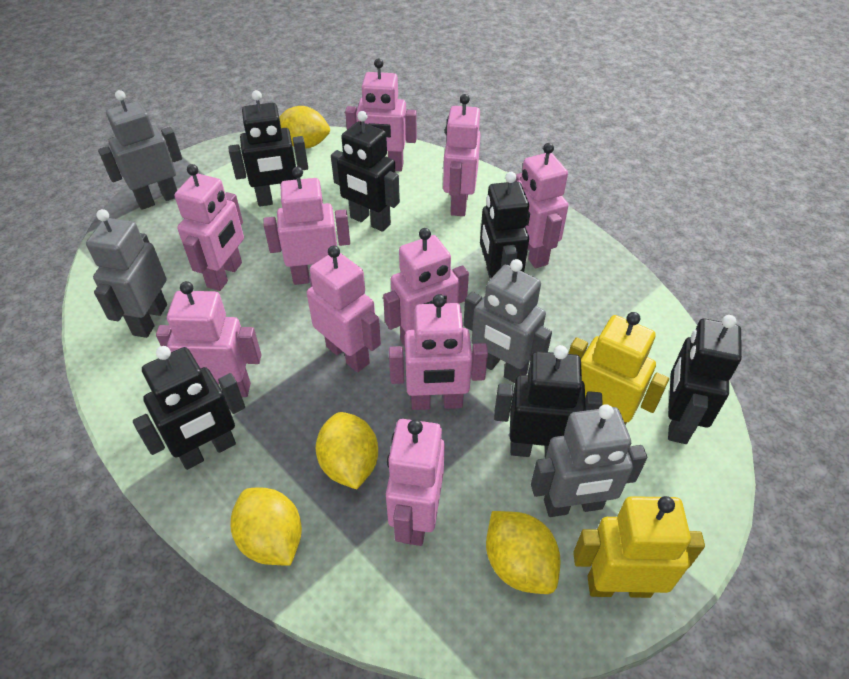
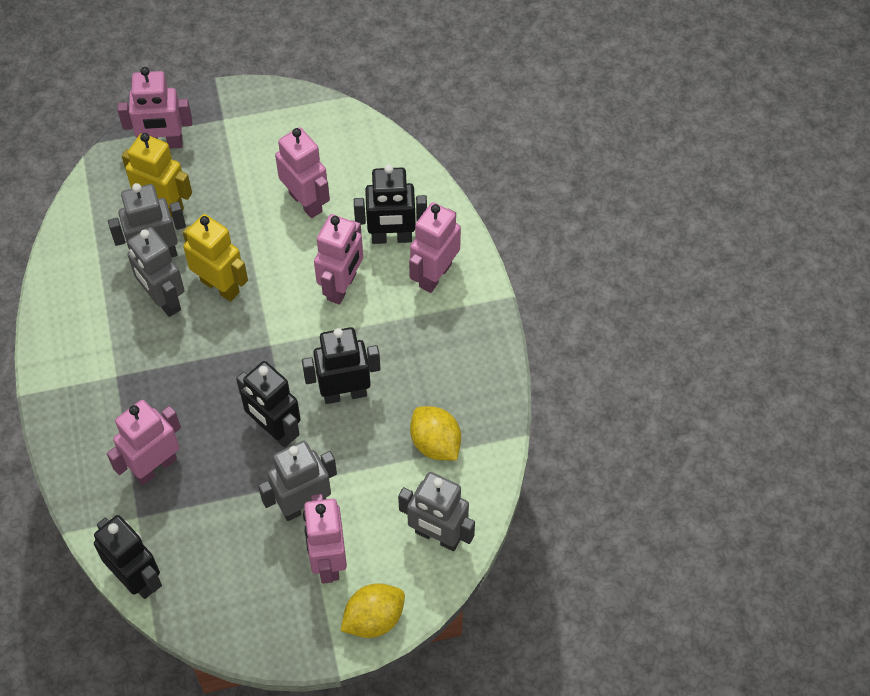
black robot: [133,346,245,470] [228,90,308,206] [331,111,400,232] [480,172,529,278] [494,345,603,458] [668,315,742,444] = 6 -> [94,515,162,599] [236,361,301,448] [302,327,380,404] [354,164,427,244] = 4
pink robot: [156,281,261,397] [174,164,244,291] [263,167,350,285] [307,245,381,372] [345,58,417,171] [383,228,469,347] [386,419,445,546] [389,294,488,410] [443,94,481,216] [514,143,569,268] = 10 -> [107,400,181,485] [117,67,192,148] [275,127,330,218] [303,494,347,584] [314,214,363,305] [409,202,461,293] = 6
yellow lemon: [230,487,302,566] [279,106,330,149] [316,412,378,489] [486,511,561,594] = 4 -> [341,583,405,638] [410,406,461,460] = 2

